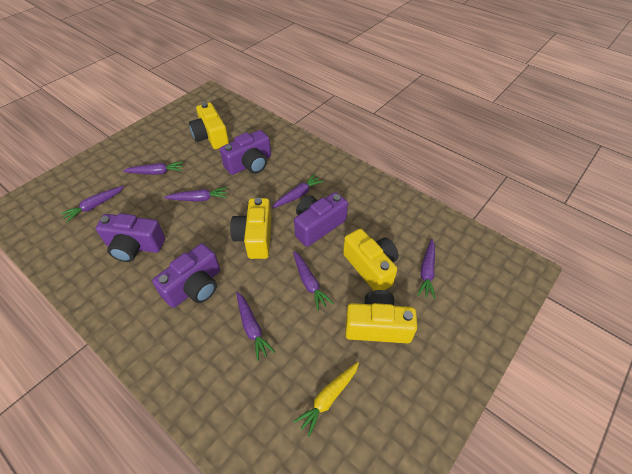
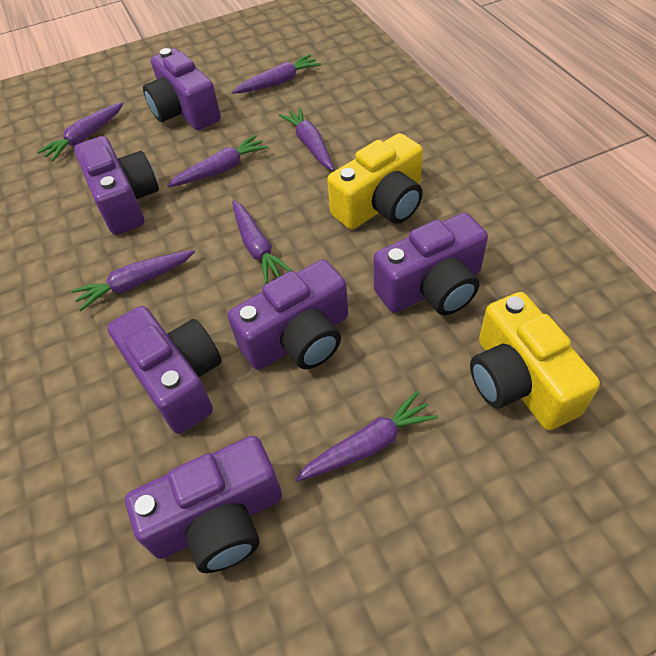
purple camera: [96,213,165,262] [152,243,220,308] [220,130,271,175] [294,192,348,247] = 4 -> [74,136,159,235] [107,306,222,434] [125,436,282,573] [143,48,221,130] [228,259,348,370] [374,213,488,315] = 6
yellow camera: [189,102,229,149] [230,198,272,259] [343,229,399,291] [345,290,417,343] = 4 -> [327,133,423,230] [470,292,600,430] = 2
yellow carrot: [293,362,359,437] = 1 -> none = 0

